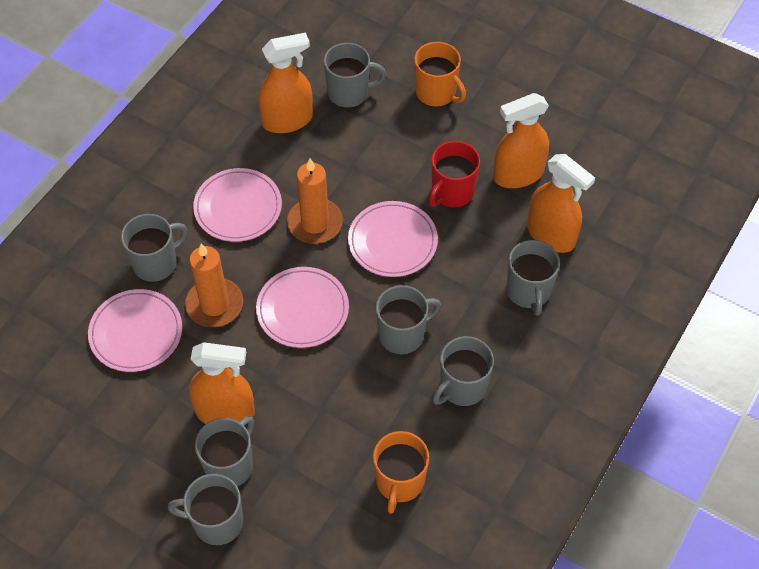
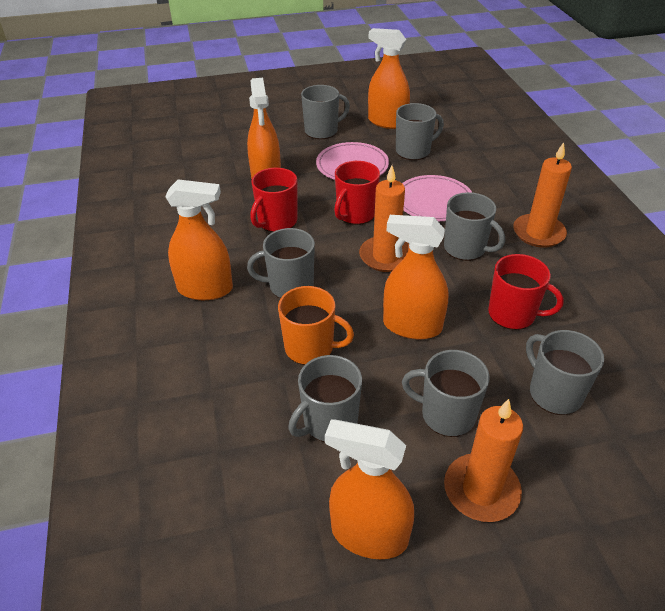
orange candle: [185,244,243,327] [287,159,343,244] = 2 -> [359,165,409,272] [444,399,523,522] [513,142,572,248] = 3
orange mug: [373,431,429,514] [414,42,466,107] = 2 -> [278,286,354,365] = 1
orange spray bottle: [189,342,255,424] [258,33,313,133] [493,93,549,188] [527,154,595,253] = 4 -> [165,179,233,300] [247,78,281,179] [325,419,414,559] [368,28,410,129] [383,215,448,339] = 5
pink plate: [88,289,182,372] [193,168,282,242] [256,267,349,348] [348,201,438,277] = 4 -> [316,142,389,180] [402,175,472,221] = 2
red mug: [428,141,480,208] = 1 -> [250,168,297,232] [334,161,380,225] [488,254,564,330] = 3

